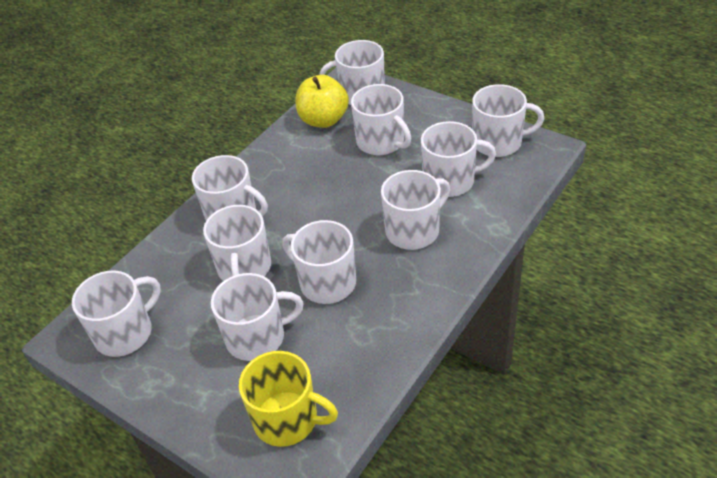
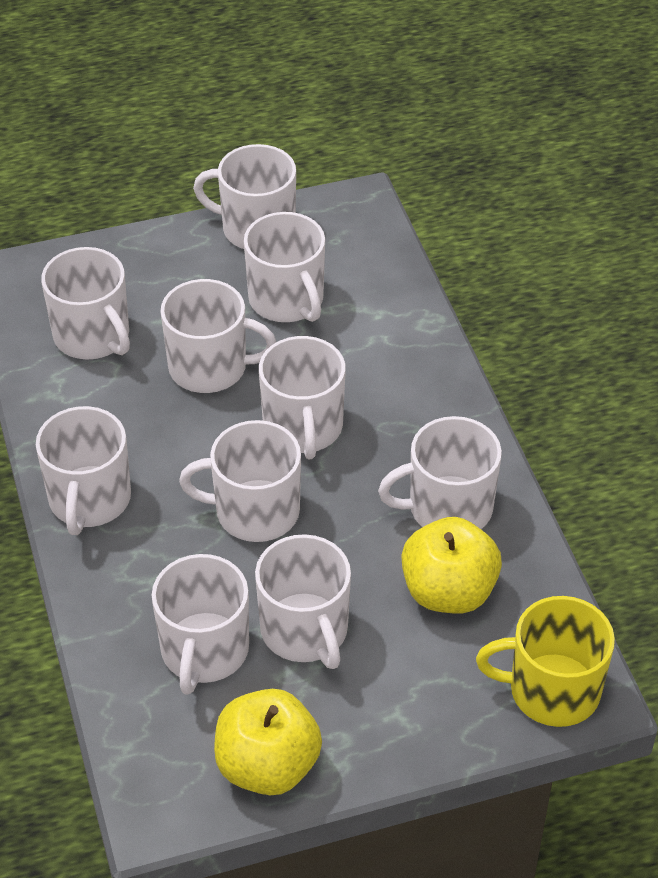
yellow apple: [296,75,349,128] = 1 -> [214,689,322,795] [401,517,502,614] = 2

